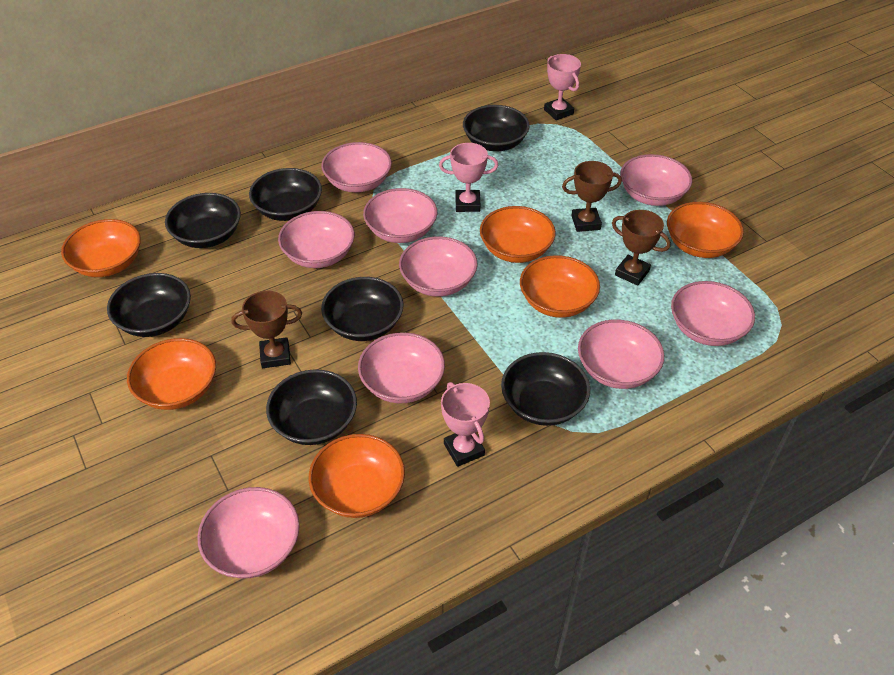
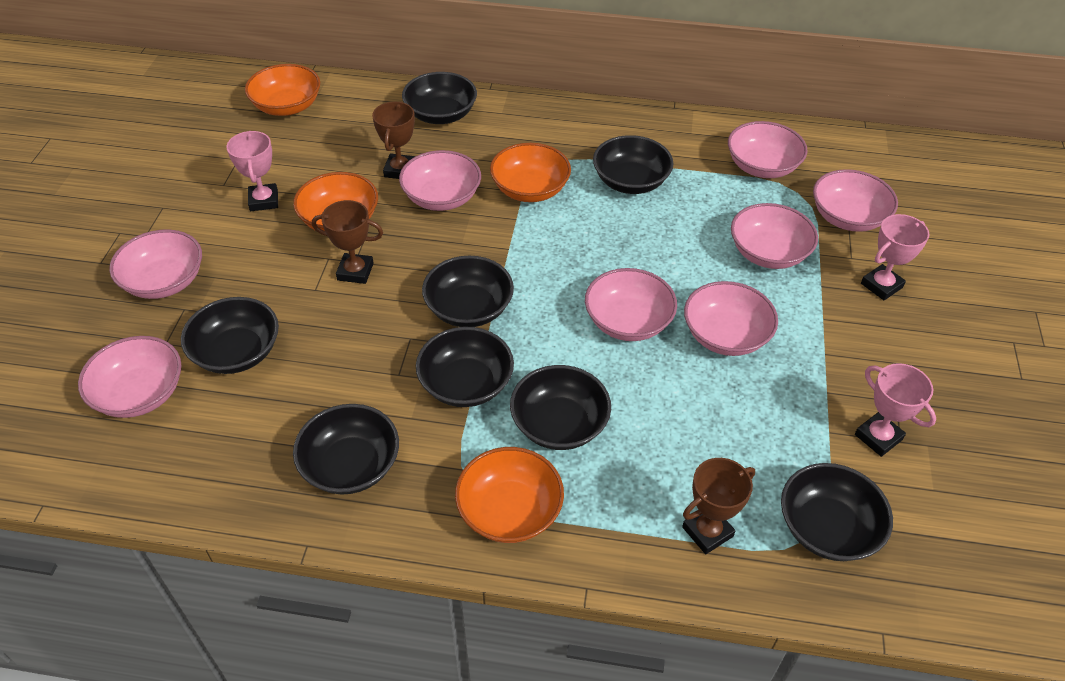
black bowl: [107,273,191,337] [165,193,241,248] [249,168,322,221] [266,369,357,445] [321,277,404,341] [463,105,530,151] [501,352,590,426] = 7 -> [181,297,279,374] [293,404,399,494] [402,72,477,124] [416,327,514,407] [422,256,514,327] [510,365,611,450] [593,135,674,194] [781,463,893,561] = 8
orange bowl: [61,219,141,277] [127,338,216,410] [309,434,405,518] [480,206,556,263] [520,255,600,318] [667,202,744,258] = 6 -> [245,64,320,116] [293,172,378,231] [455,447,564,543] [490,143,571,202] = 4
pink bowl: [197,487,300,578] [278,211,355,268] [321,142,392,193] [358,332,445,403] [363,188,437,243] [399,236,478,297] [578,319,664,389] [620,154,692,206] [671,281,755,346] = 9 -> [78,336,181,418] [109,229,202,299] [399,150,481,211] [585,268,677,341] [684,281,778,356] [728,121,808,178] [731,203,818,269] [813,169,898,232] = 8

